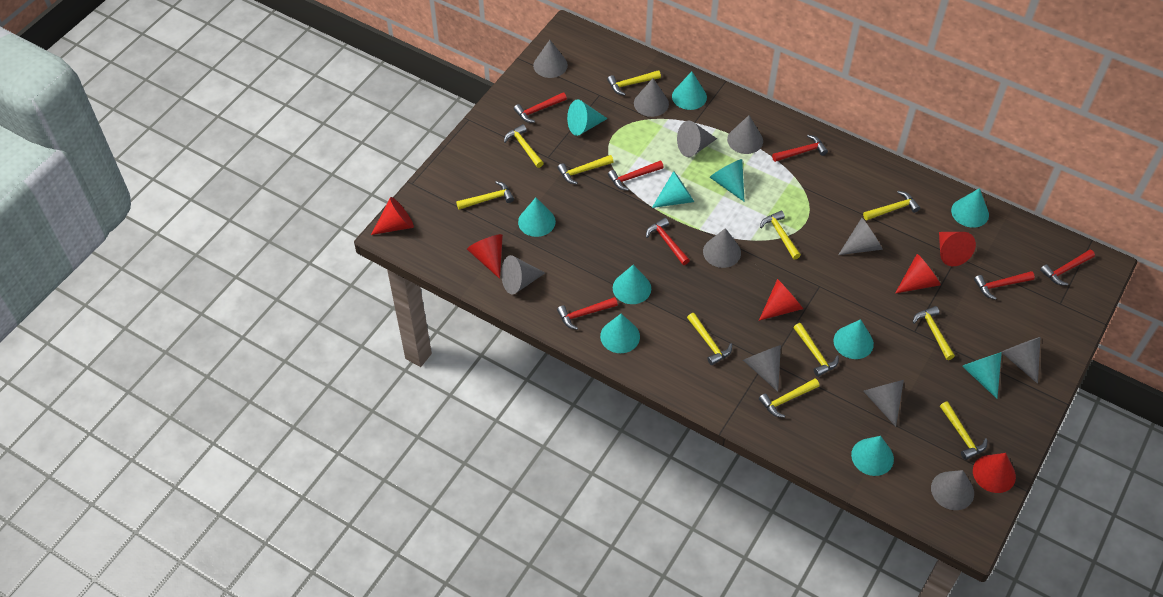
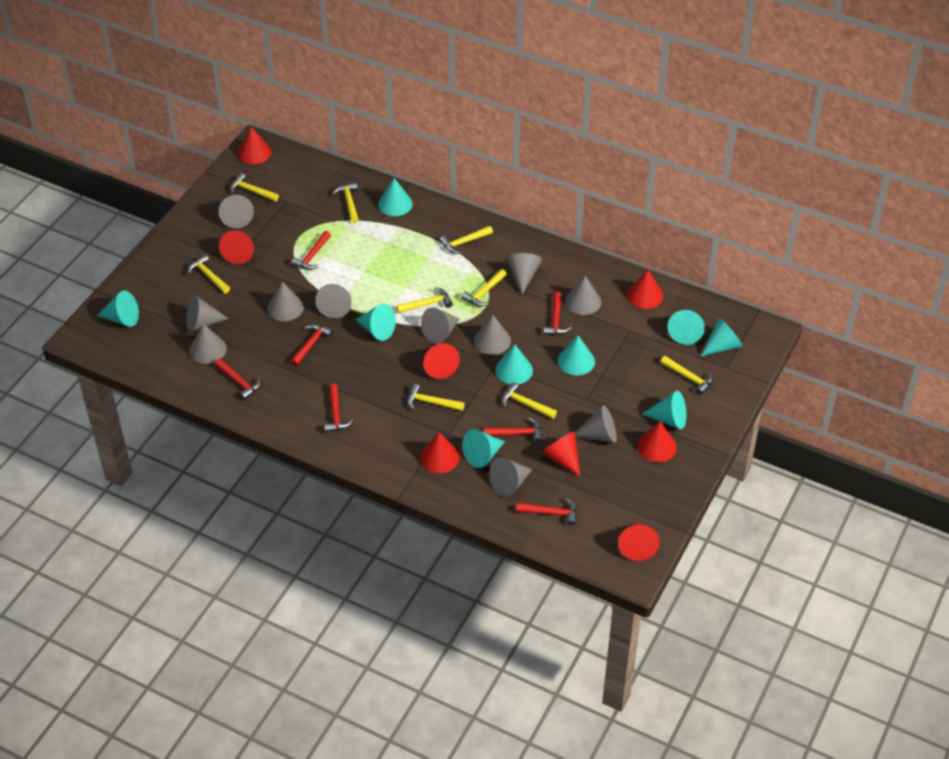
red cone: [371,197,414,235] [467,234,503,279] [759,279,803,321] [895,254,941,293] [939,232,976,266] [973,453,1016,493] = 6 -> [219,230,254,264] [238,127,271,164] [420,432,460,473] [423,343,460,379] [542,432,580,476] [618,522,660,561] [627,270,663,309] [637,421,677,462] = 8
turquoise cone: [518,198,556,237] [567,99,608,136] [600,314,640,353] [613,265,651,304] [652,171,694,208] [672,71,707,110] [710,159,745,202] [834,319,874,359] [851,436,894,476] [951,188,989,228] [962,352,1002,399] = 11 -> [97,291,139,327] [356,304,396,341] [378,178,413,216] [463,429,505,468] [495,345,533,384] [558,335,595,375] [642,391,686,429] [668,310,705,345] [701,318,743,356] = 9
yellow hammer: [456,181,514,210] [504,124,544,168] [557,155,613,184] [607,70,661,96] [687,313,732,365] [759,379,820,418] [760,211,801,259] [793,323,839,377] [863,191,920,220] [913,306,955,360] [940,401,987,460] = 11 -> [188,255,230,293] [230,173,279,201] [332,182,359,223] [396,287,453,313] [408,384,465,411] [440,226,493,254] [461,269,507,307] [502,382,557,419] [660,356,713,395] = 9

